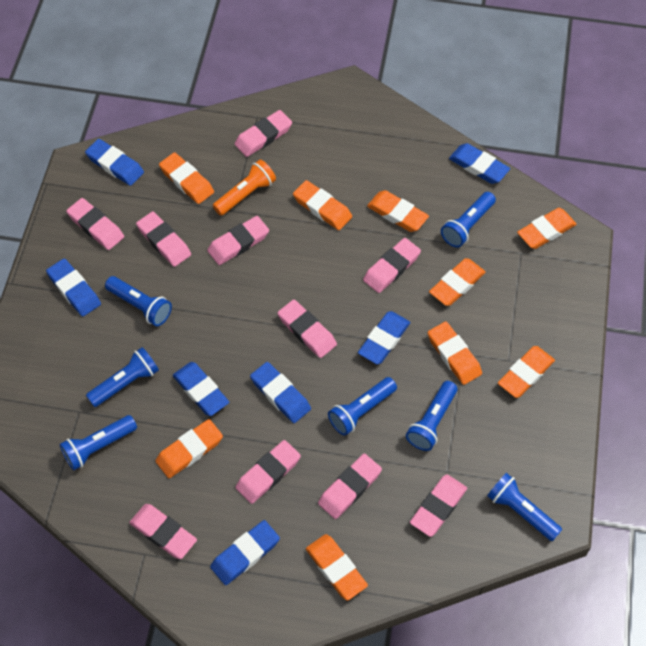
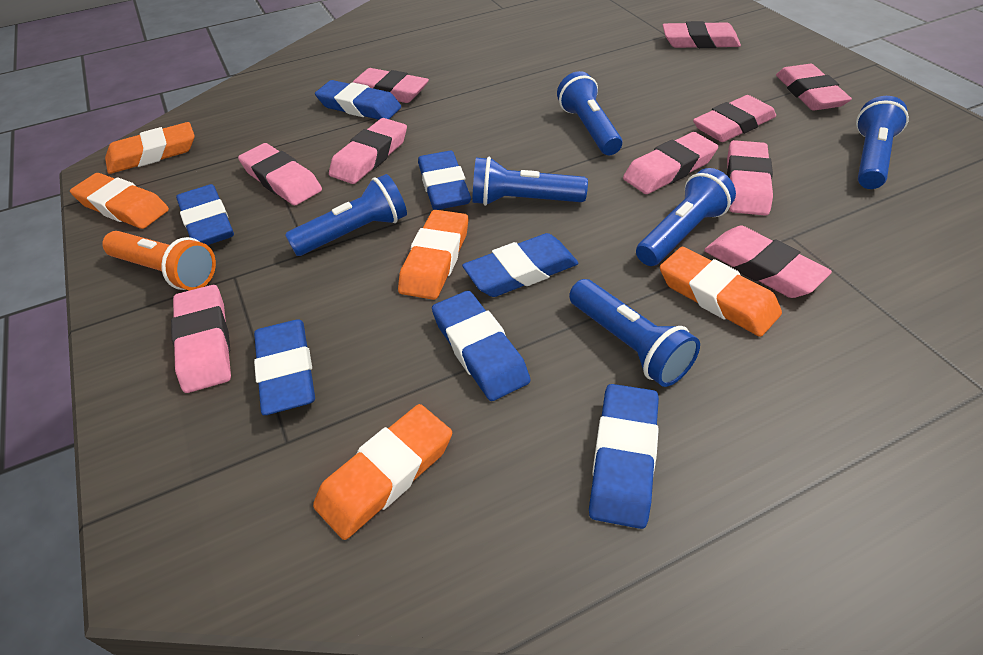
blue flashlight: [60,415,137,470] [86,347,159,407] [105,276,172,326] [328,377,397,436] [406,381,458,451] [441,192,496,248] [487,473,562,541] = 7 -> [285,174,407,256] [473,157,588,206] [557,71,622,155] [569,279,700,387] [636,168,736,266] [856,96,909,189] = 6
orange eraser: [155,419,223,478] [159,152,214,204] [293,180,352,230] [306,534,368,601] [367,190,429,232] [428,322,482,385] [429,258,486,306] [498,346,555,398] [517,208,576,249] = 9 -> [70,173,169,229] [105,122,195,174] [313,404,452,540] [398,210,468,300] [660,247,782,337] = 5

